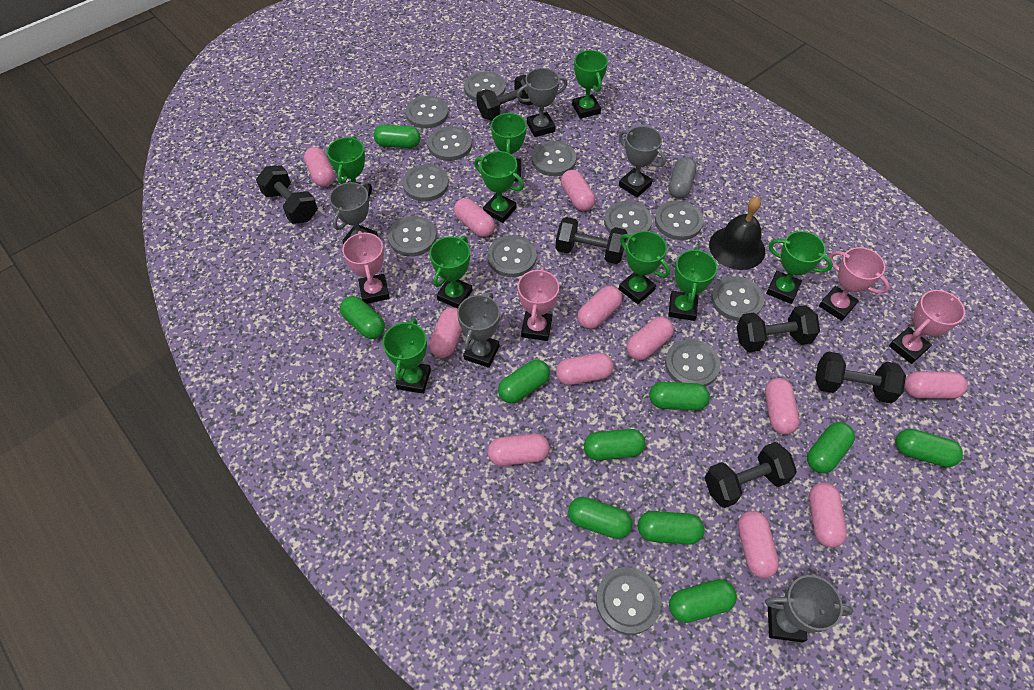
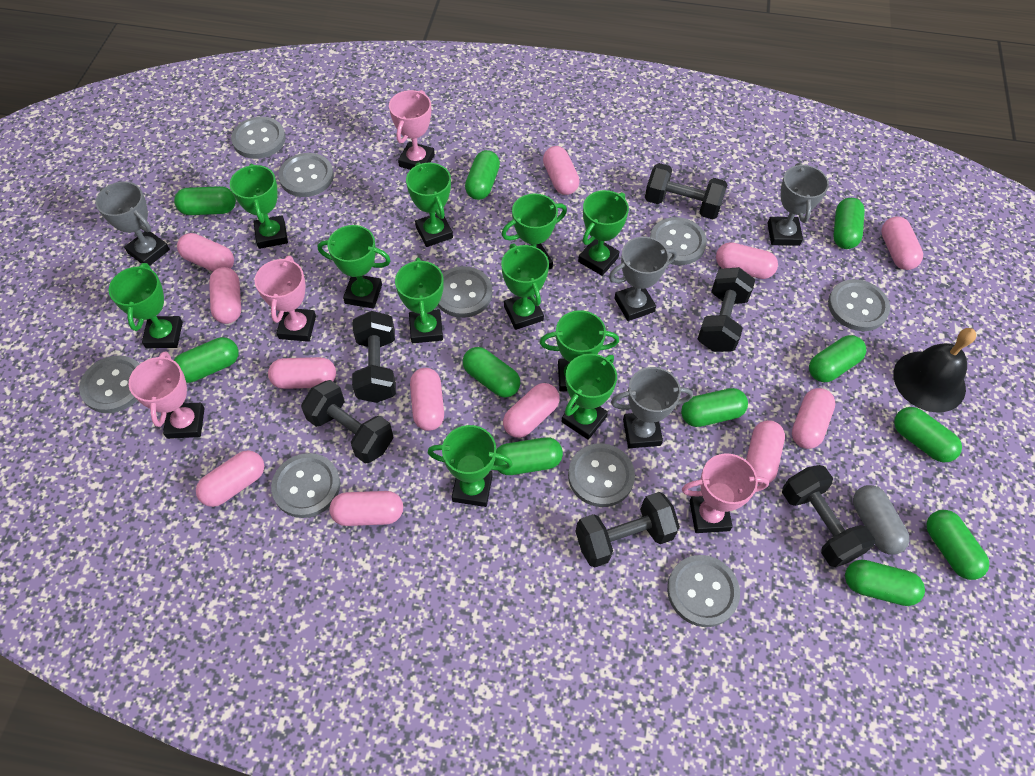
green capsule: [340,296,385,339] [373,125,421,148] [498,359,550,404] [568,497,632,539] [584,429,645,461] [638,511,705,545] [649,382,710,410] [669,579,737,623] [807,422,855,473] [895,429,963,467] = 10 -> [174,186,236,215] [174,337,239,383] [463,347,520,398] [465,150,500,200] [494,437,563,475] [681,388,748,427] [809,335,866,382] [833,198,865,249] [845,560,925,606] [894,407,962,463] [926,510,990,580] = 11
green trophy: [327,136,372,197] [382,318,431,394] [429,236,473,309] [474,151,524,223] [491,112,527,181] [572,50,608,119] [619,231,670,304] [668,247,718,321] [766,231,833,304] = 9 -> [109,263,183,348] [230,164,288,249] [318,225,391,308] [395,258,444,343] [406,162,453,247] [427,425,513,507] [501,193,567,269] [501,244,549,330] [540,310,619,392] [561,354,617,440] [578,190,629,276] = 11
grey button: [388,216,437,257] [402,164,449,201] [406,96,449,129] [428,126,472,161] [464,71,506,102] [488,235,537,277] [532,141,576,176] [596,567,661,635] [604,201,652,241] [655,201,704,240] [665,339,720,387] [711,276,764,321] = 12 -> [79,355,139,413] [231,117,286,159] [271,453,340,518] [278,153,334,197] [437,266,492,318] [568,443,635,507] [650,217,707,265] [667,555,740,627] [828,279,890,331] = 9
grey trophy: [329,182,378,245] [457,293,500,368] [517,68,568,137] [619,126,666,197] [765,575,853,643] = 5 -> [95,181,170,266] [609,237,677,321] [611,367,693,448] [767,163,829,246] = 4

